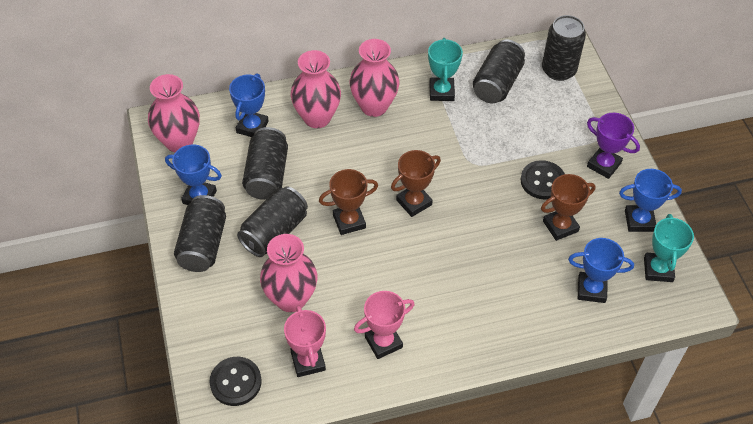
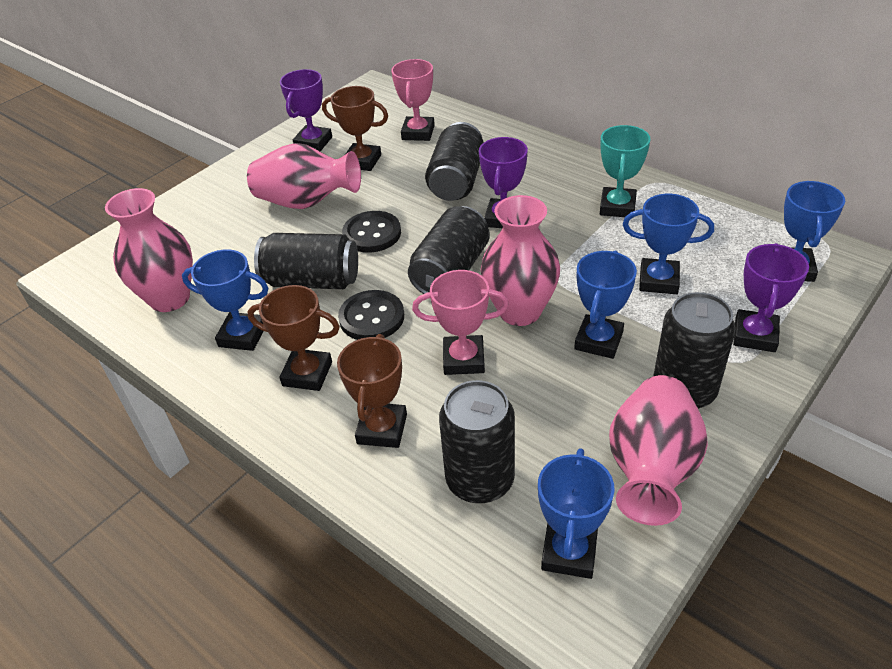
blue trophy: [165,145,222,205] [229,73,269,137] [568,238,634,303] [619,169,682,232] = 4 -> [182,249,268,351] [538,448,614,579] [574,251,637,359] [623,194,714,294] [784,181,845,282] = 5
purple trophy: [587,113,640,179] = 1 -> [280,69,332,151] [479,137,528,228] [733,243,809,352] = 3
turquoise trophy: [428,38,463,101] [644,214,694,282] = 2 -> [600,125,651,218] = 1

